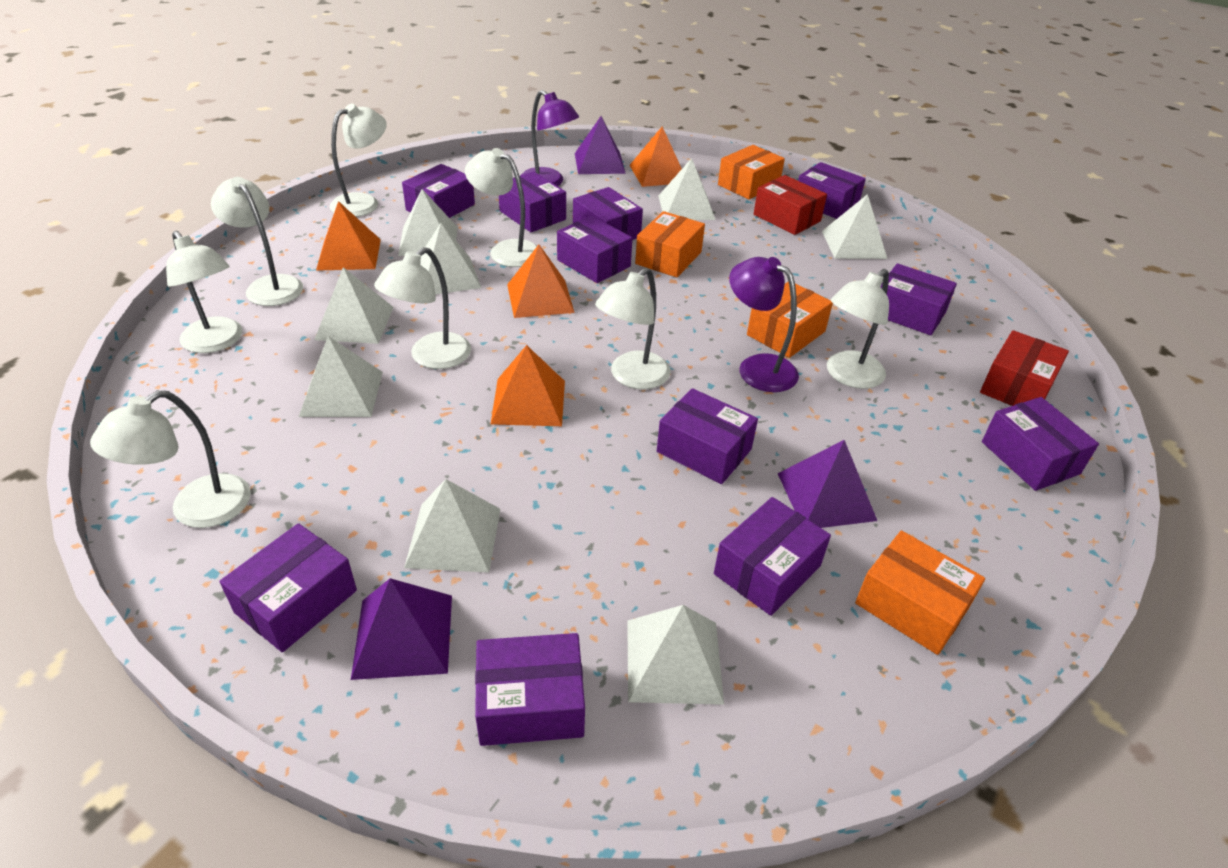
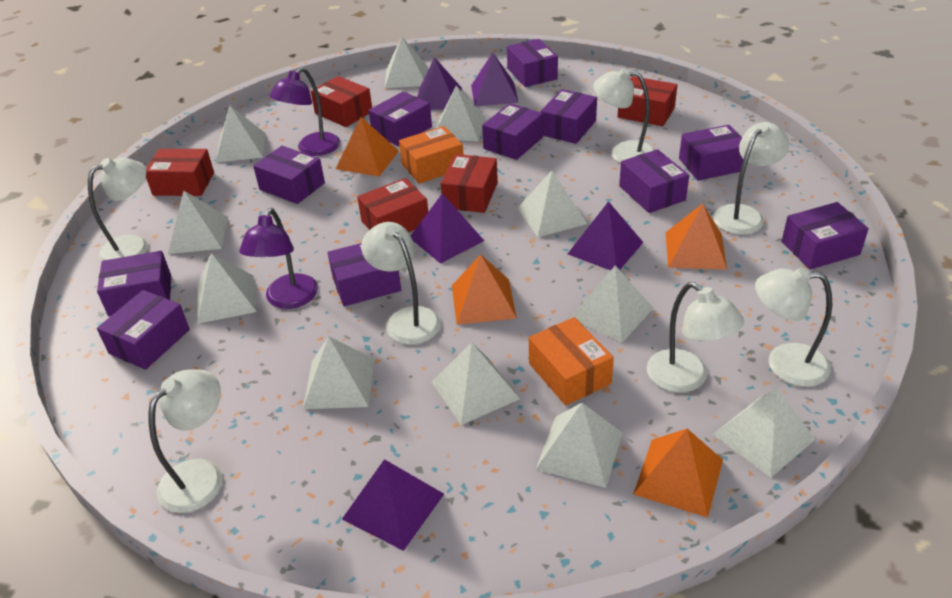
orange box: [635,211,705,277] [718,145,785,199] [747,282,833,358] [855,531,985,655] = 4 -> [399,126,463,184] [529,317,614,405] = 2
purple pyramid: [351,578,452,680] [575,116,626,174] [778,440,877,528] = 3 -> [342,459,444,551] [411,193,484,264] [417,57,462,110] [471,53,519,106] [568,201,643,270] = 5
red box: [754,175,827,235] [980,330,1069,406] = 2 -> [146,149,214,196] [311,76,372,127] [357,178,428,232] [440,154,498,213] [617,76,677,126] = 5
white lamp: [90,390,251,528] [166,231,242,353] [211,177,303,306] [330,104,387,217] [374,247,471,369] [465,148,537,267] [595,267,671,389] [827,269,889,389] = 8 -> [88,158,148,262] [148,369,223,513] [361,222,441,345] [593,68,655,163] [647,282,744,392] [713,122,789,235] [755,267,832,387] = 7
white pyramid: [299,336,383,417] [314,267,394,344] [398,189,457,256] [404,479,500,573] [420,223,481,294] [627,605,724,705] [658,158,715,220] [822,194,887,259] = 8 -> [168,191,228,254] [197,253,257,324] [216,106,266,163] [303,336,374,409] [385,37,427,88] [432,342,520,425] [437,86,485,141] [518,170,587,237] [535,403,622,488] [570,266,653,343] [713,388,816,478] = 11

